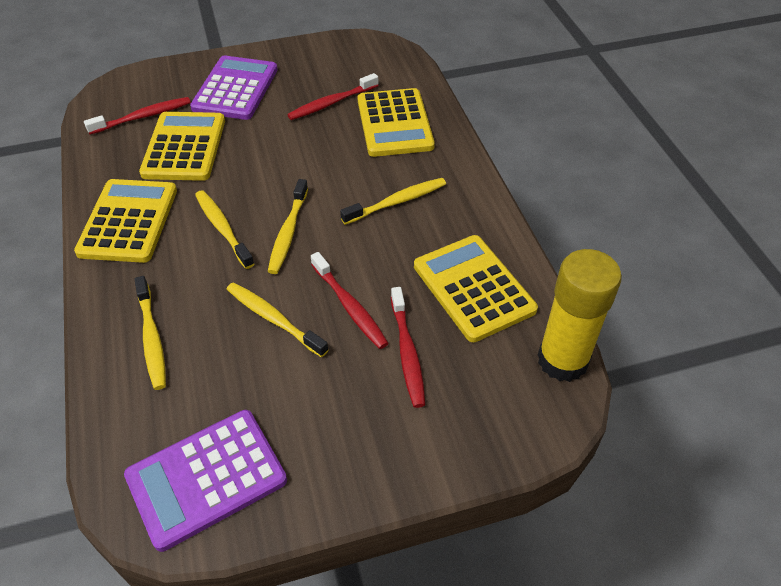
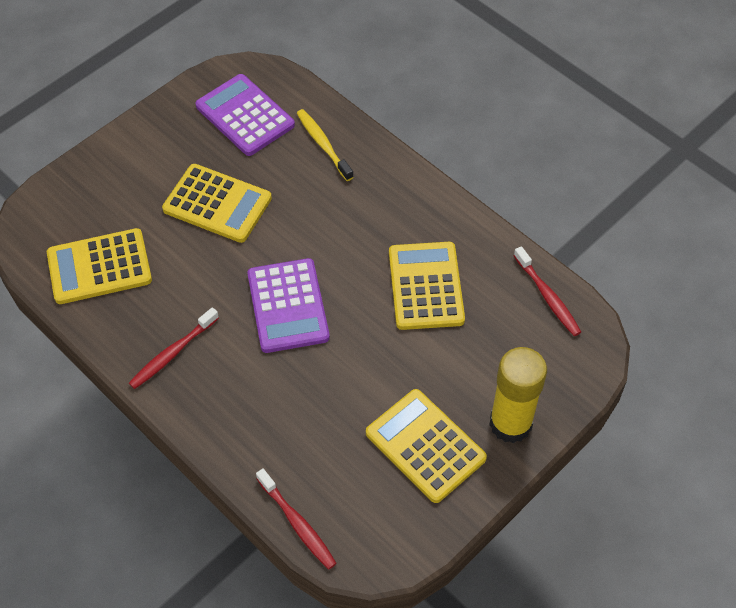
red toothbrush: [84,97,191,134] [287,73,379,120] [311,252,389,349] [391,287,425,408] = 4 -> [129,307,219,389] [256,468,337,570] [514,246,581,336] = 3
yellow toothbrush: [134,276,166,390] [195,190,254,269] [226,282,329,357] [268,179,308,274] [340,178,446,225] = 5 -> [297,109,354,181] = 1

